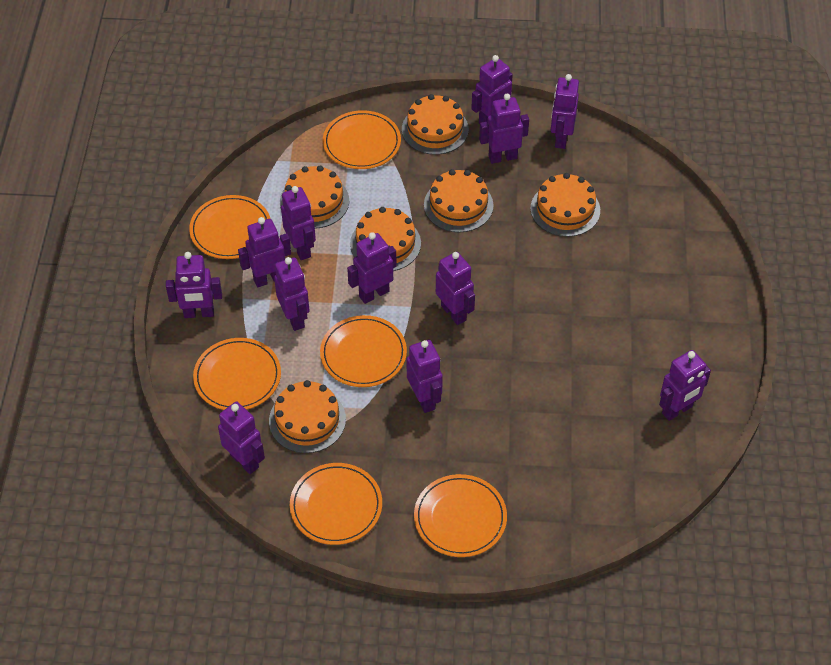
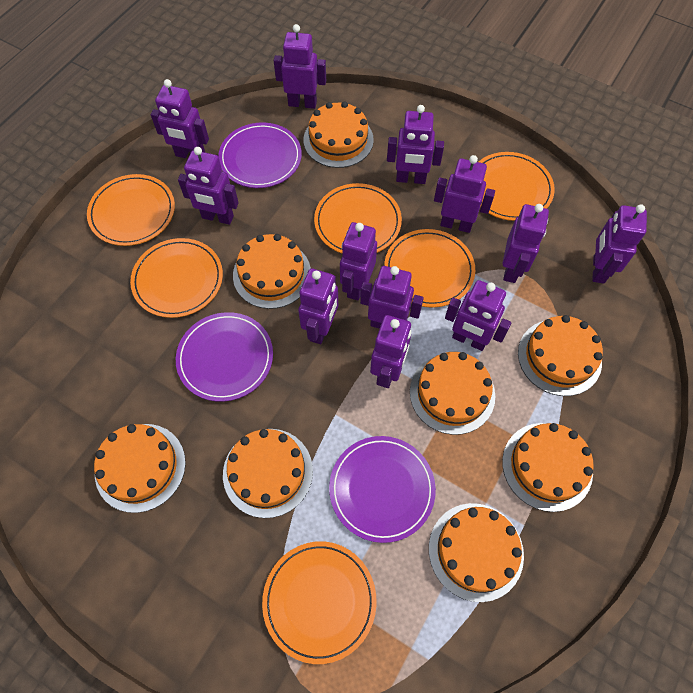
orange cake: [269,380,346,453] [280,166,349,228] [350,207,421,271] [402,94,469,155] [424,169,494,232] [530,173,600,237] = 6 -> [94,424,186,513] [223,429,313,518] [233,234,311,309] [304,101,374,168] [410,352,495,435] [429,503,524,602] [502,423,594,512] [518,315,603,396] = 8
purple plate: none = 0 -> [176,312,273,402] [218,122,302,188] [329,436,436,543] = 3

